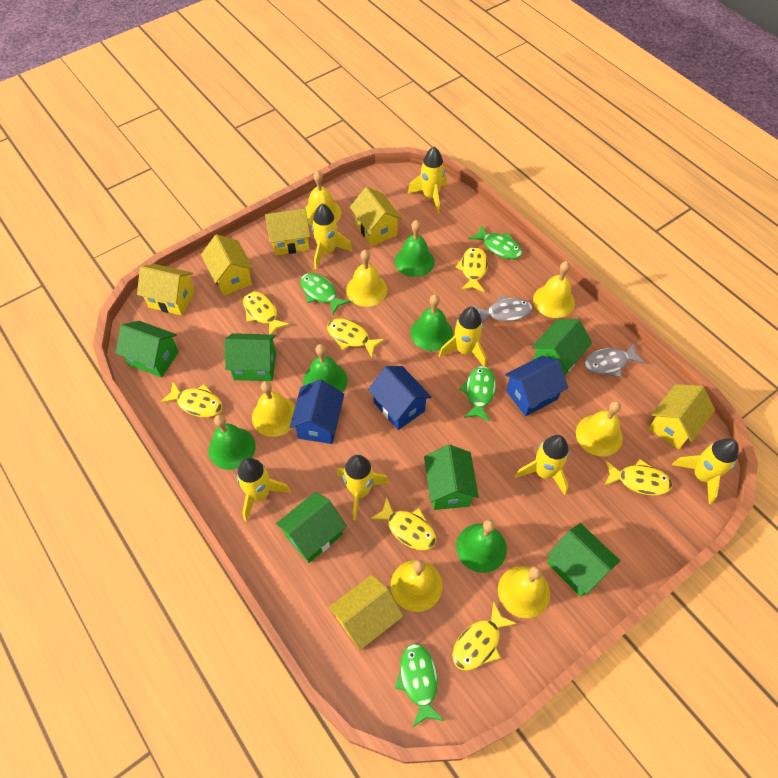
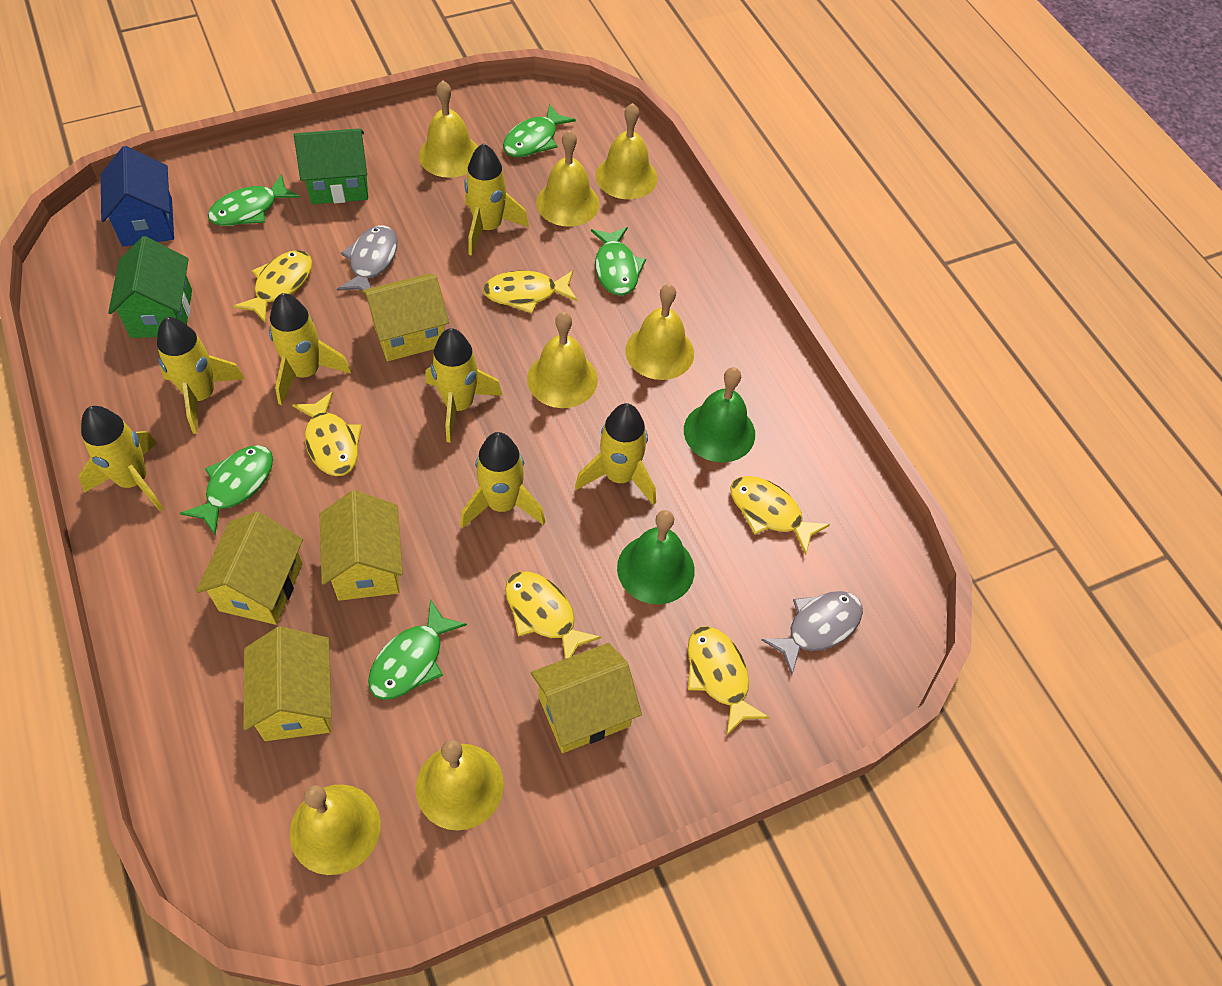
blue house: [290,379,344,444] [368,366,431,430] [505,356,568,416] = 3 -> [101,146,174,247] = 1
green bell: [208,414,256,470] [303,344,348,393] [395,220,435,277] [410,294,453,351] [456,519,507,573] = 5 -> [617,510,695,604] [684,367,755,463] = 2
green fish: [300,273,351,314] [395,644,444,728] [459,366,496,422] [469,225,522,259] = 4 -> [180,445,273,535] [208,174,300,226] [368,599,467,700] [503,104,576,157] [591,227,646,296] = 5
green house: [116,321,179,377] [224,333,276,381] [276,492,347,563] [424,445,479,510] [532,319,592,375] [547,523,620,597] = 6 -> [108,236,192,338] [294,128,368,204] = 2
yellow fish: [160,382,223,417] [243,291,290,334] [327,319,385,357] [370,497,436,550] [452,602,517,671] [455,247,488,292] [604,459,673,496] = 7 -> [233,250,312,323] [292,391,362,476] [483,271,577,313] [505,572,601,659] [688,626,770,736] [730,476,830,555] = 6
yellow house: [137,264,195,316] [201,234,253,296] [265,208,310,256] [329,575,403,651] [350,187,402,246] [648,384,715,449] = 6 -> [196,511,303,625] [243,627,331,741] [319,490,403,601] [362,274,449,361] [531,643,642,753] = 5

